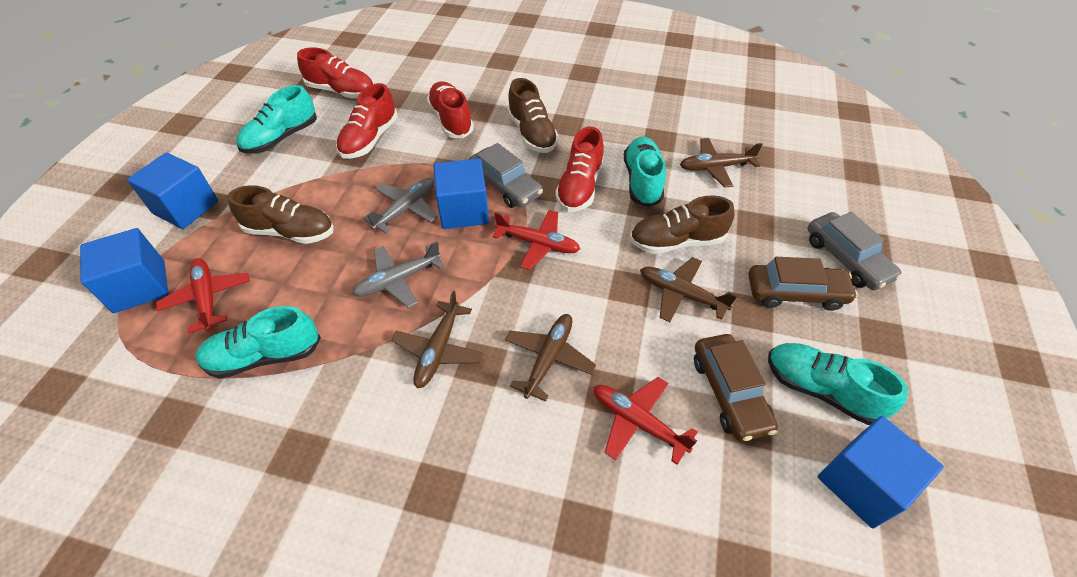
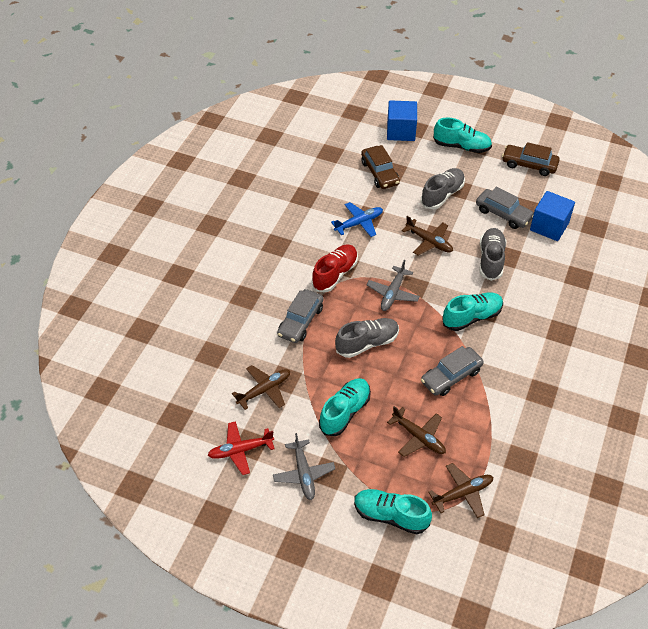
blue cube: [80,228,169,313] [127,152,219,229] [433,158,489,229] [818,416,944,529] = 4 -> [387,100,417,141] [530,191,575,241] = 2
blue plane: none = 0 -> [331,202,383,237] = 1
brown shoe: [228,185,334,244] [507,78,559,153] [630,195,734,254] = 3 -> none = 0
grey car: [469,143,543,208] [807,212,902,290] = 2 -> [277,289,323,343] [421,346,484,396] [476,187,534,229] = 3
grey shoe: none = 0 -> [335,318,399,358] [421,168,465,209] [479,228,507,281] = 3
red plane: [156,258,250,333] [492,210,580,270] [594,377,698,465] = 3 -> [208,421,275,475] = 1
red shoe: [297,47,373,98] [336,83,398,159] [427,81,474,138] [555,127,604,212] = 4 -> [312,244,358,292] = 1

